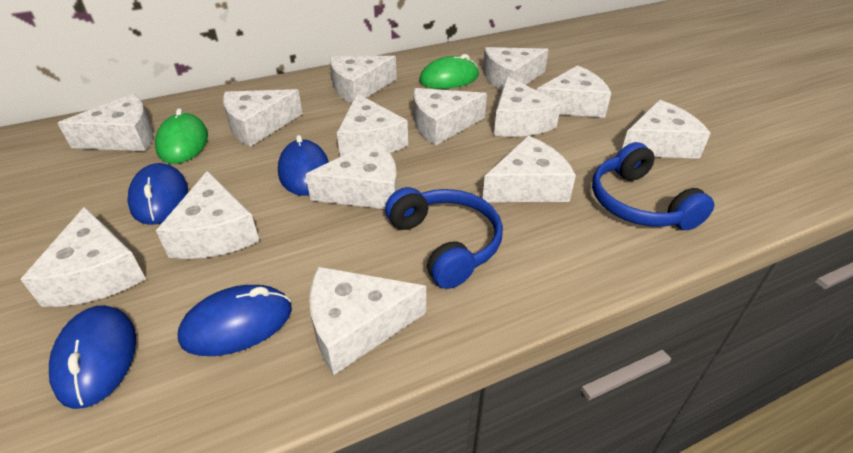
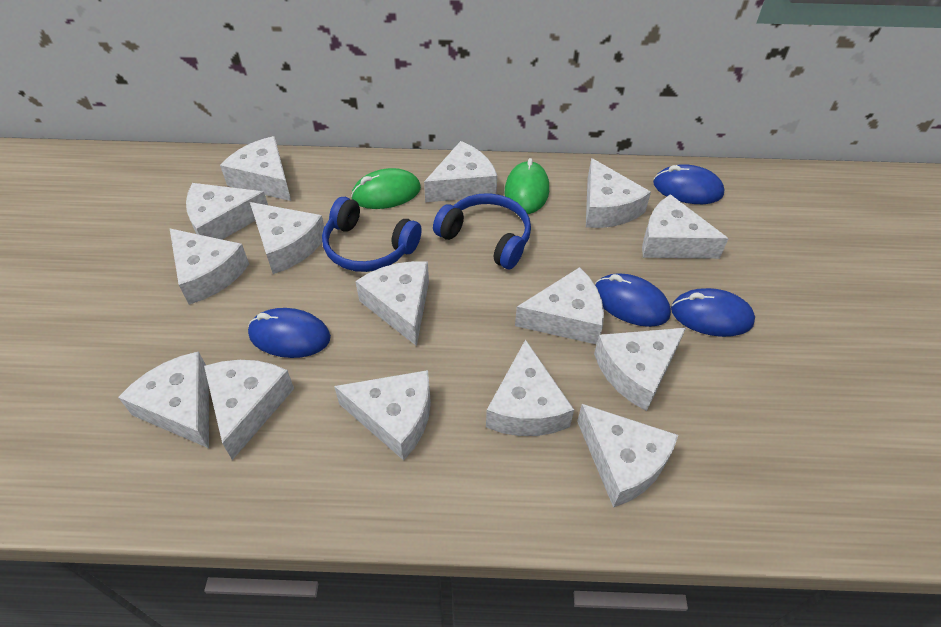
white cheese: [20,207,146,307] [58,94,153,151] [156,171,259,259] [223,89,303,147] [306,140,397,209] [309,267,426,375] [330,56,397,103] [337,94,408,157] [414,88,487,146] [483,47,549,91] [483,136,576,202] [494,76,561,137] [537,65,611,118] [622,100,711,159] = 14 -> [118,351,209,448] [170,229,249,305] [186,183,268,240] [204,360,294,460] [220,136,291,201] [250,202,324,274] [334,370,431,460] [355,261,429,346] [424,141,497,202] [486,339,574,436] [515,267,604,345] [577,404,678,508] [586,158,651,228] [594,328,686,411] [642,194,729,259] = 15

